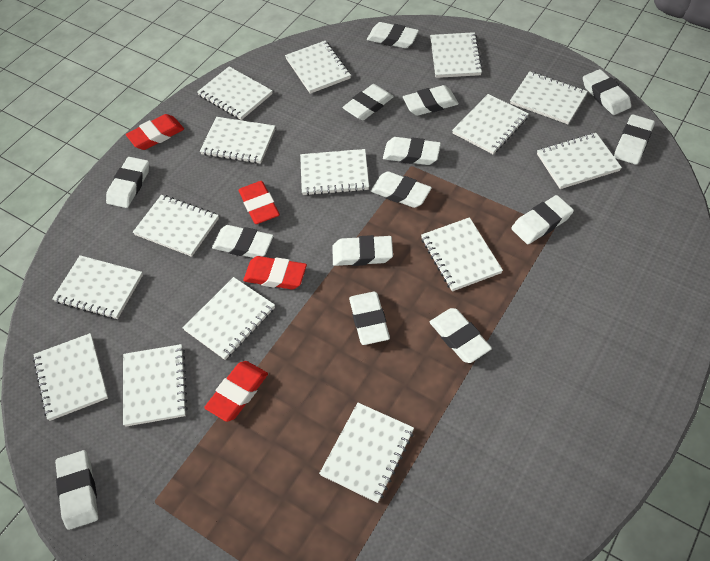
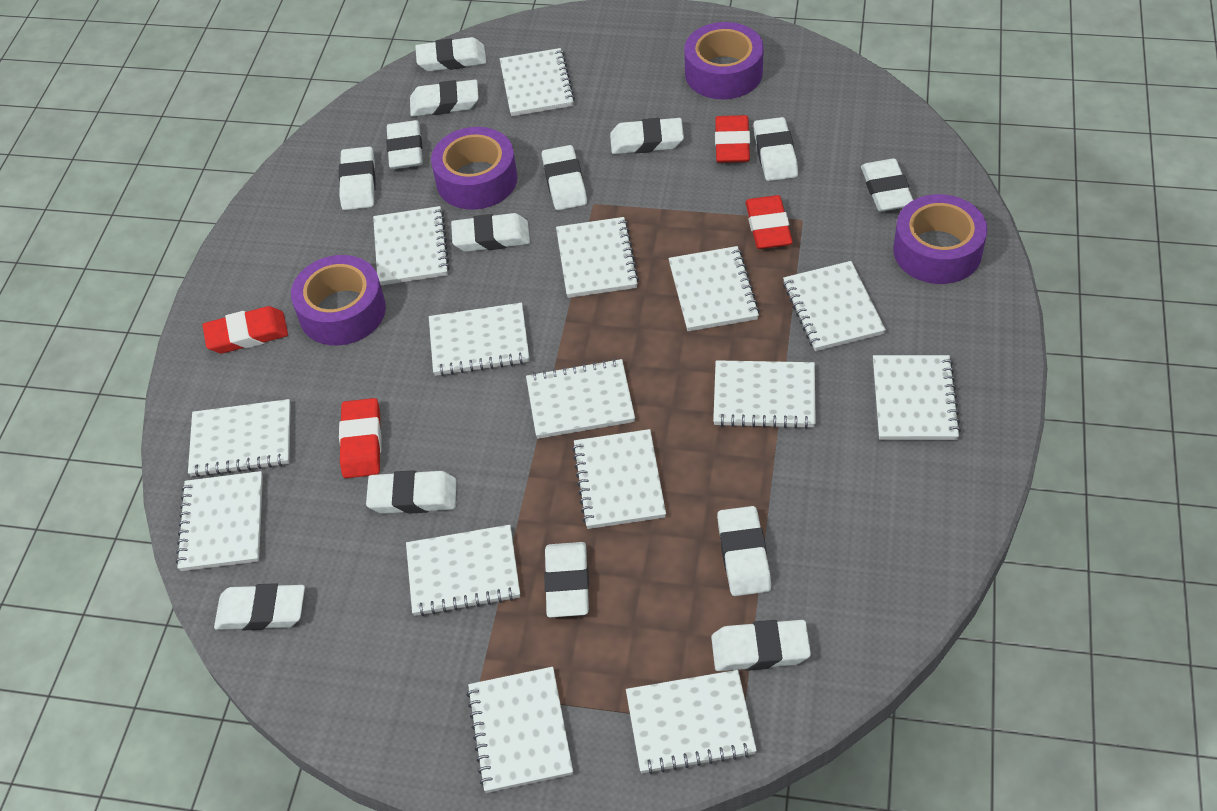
purple tape: none = 0 -> [291,255,386,345] [431,127,517,210] [684,22,764,99] [893,194,987,284] = 4

